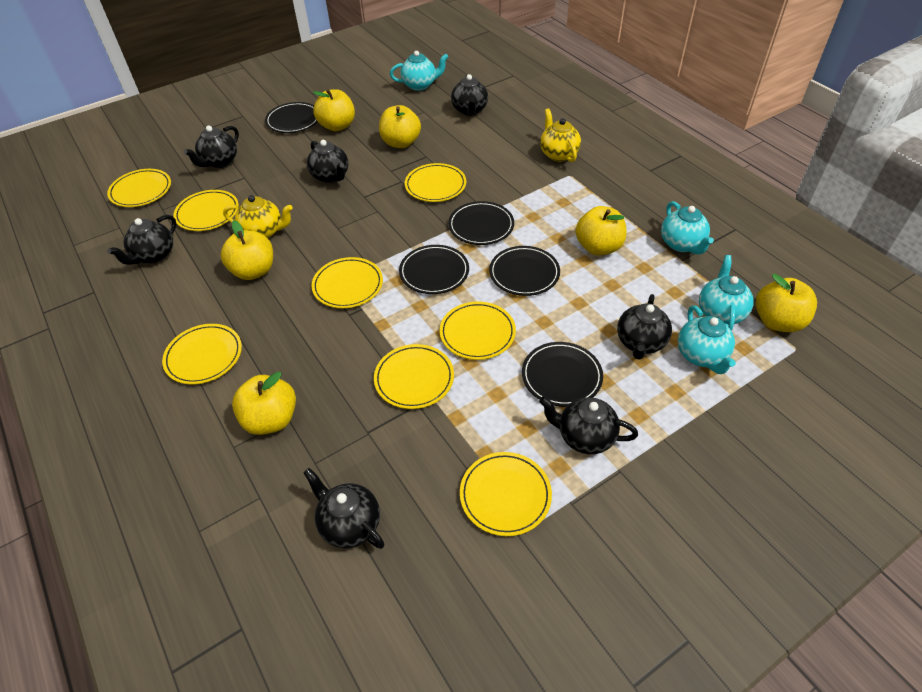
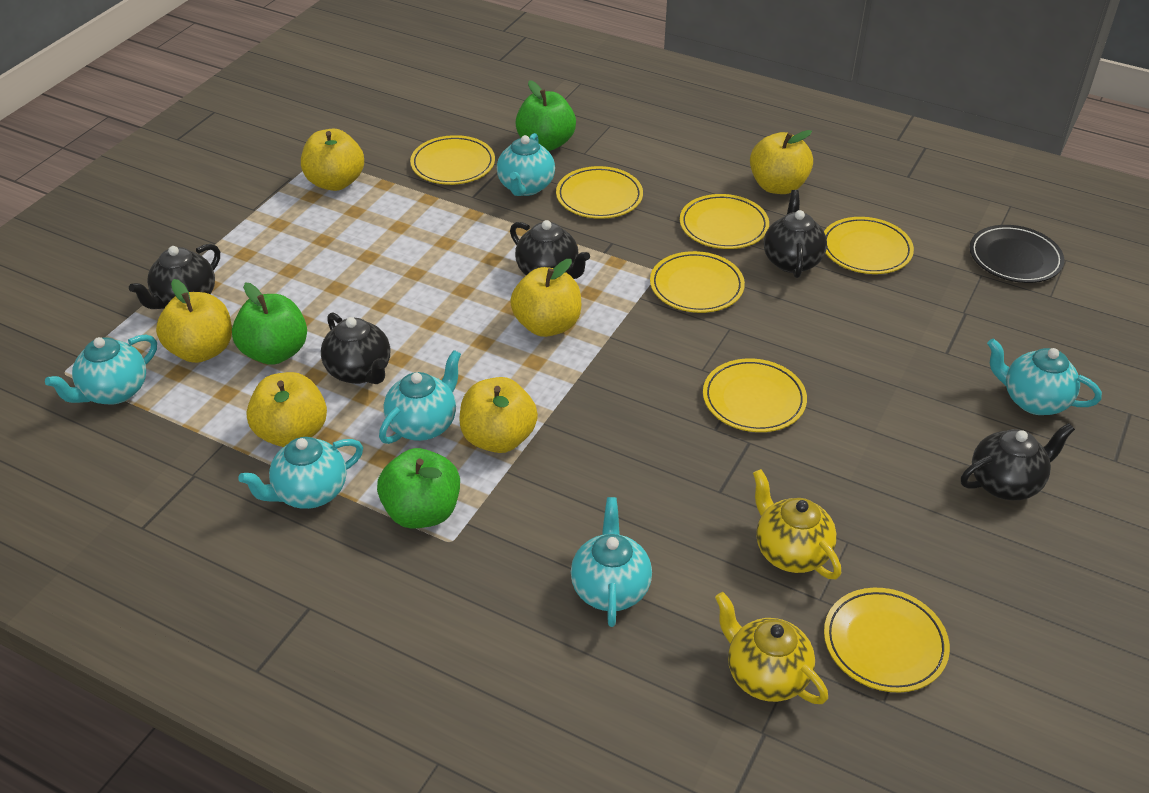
black plate: [265,102,318,133] [399,245,469,294] [448,201,514,245] [489,246,560,296] [522,342,603,407] = 5 -> [970,225,1064,283] = 1
black teapot: [107,215,176,265] [184,126,239,168] [303,468,385,549] [307,140,348,183] [451,74,488,116] [539,397,638,454] [617,294,672,360] = 7 -> [129,244,220,309] [321,312,390,384] [510,220,590,279] [764,190,827,278] [961,423,1075,500] = 5
green apple: none = 0 -> [232,283,307,365] [377,448,460,529] [515,80,576,151] = 3
turquoise teapot: [390,51,448,91] [661,201,714,255] [678,305,736,374] [699,255,754,331] = 4 -> [45,334,157,405] [239,437,363,509] [379,350,461,444] [497,133,555,196] [571,497,652,627] [987,338,1102,415] = 6
yellow plate: [107,169,171,207] [162,324,242,384] [174,190,239,231] [312,257,383,308] [374,344,454,409] [405,163,466,202] [440,302,516,360] [460,452,552,536] = 8 -> [410,135,495,185] [556,166,643,219] [650,251,745,313] [680,194,769,249] [703,358,807,432] [824,217,914,274] [824,588,950,692] = 7

